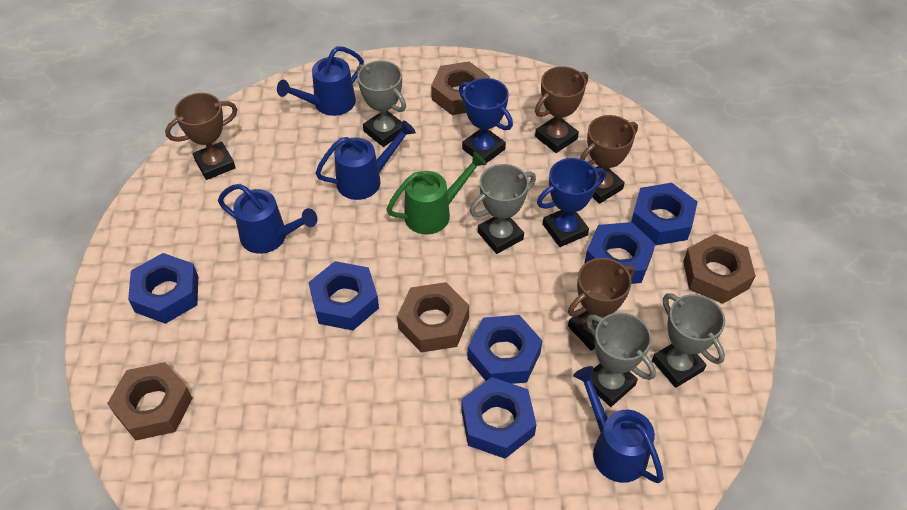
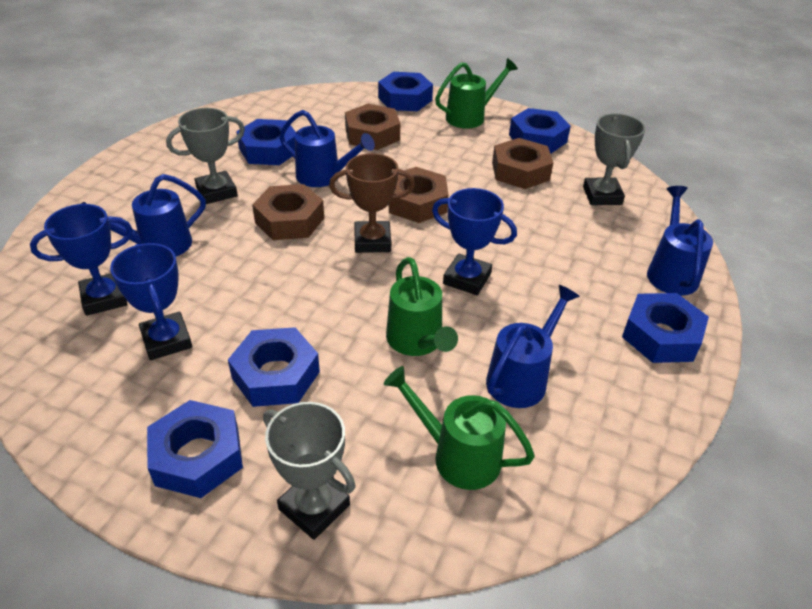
blue trophy: [459,78,513,163] [537,158,606,247] = 2 -> [30,204,133,316] [110,243,192,360] [432,188,517,295] = 3
brown trophy: [165,93,237,180] [535,66,588,153] [568,258,635,351] [580,115,638,204] = 4 -> [329,153,415,253] = 1
green watering can: [386,152,487,235] = 1 -> [384,366,535,490] [386,257,458,356] [435,58,518,129] = 3
grey trophy: [357,60,406,147] [470,164,536,254] [586,312,656,407] [652,293,725,388] = 4 -> [166,108,245,204] [263,402,355,540] [583,113,645,205] = 3

